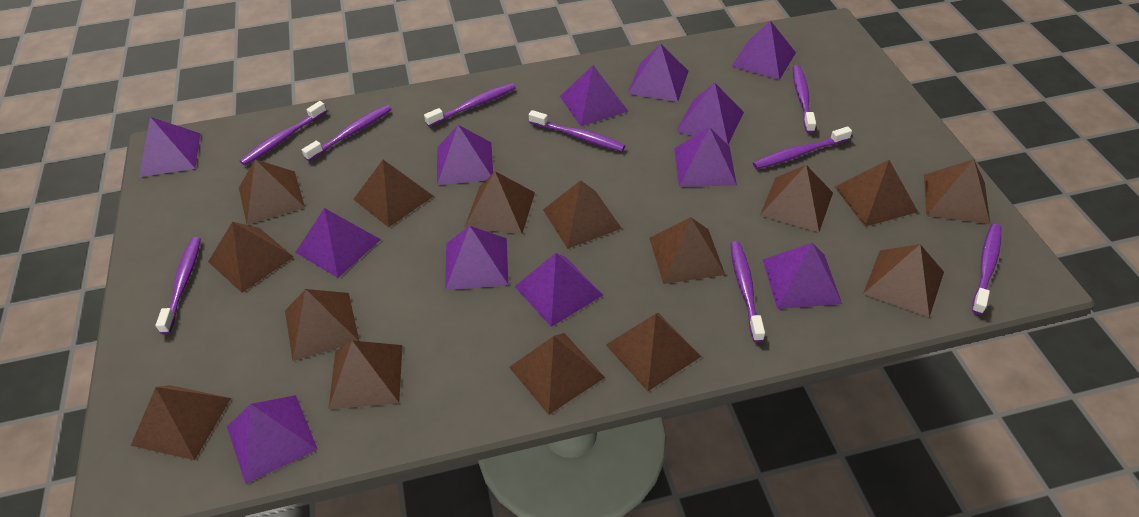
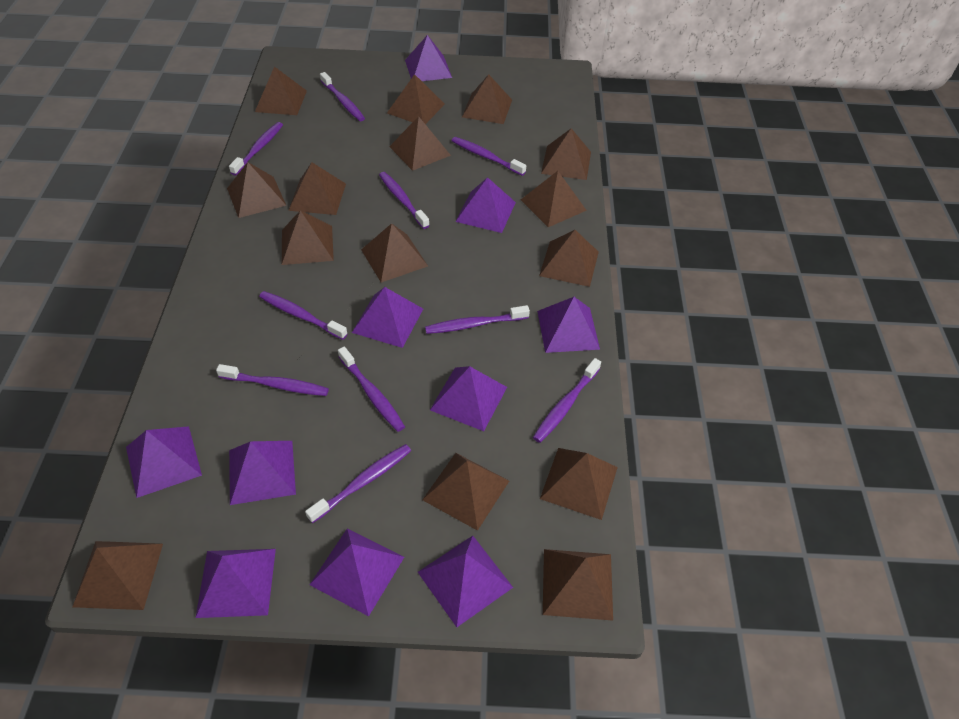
purple pyramid: [139,117,201,177] [227,395,318,484] [295,208,381,278] [437,125,493,185] [445,226,508,290] [514,253,603,327] [560,65,628,126] [628,43,689,102] [674,127,737,187] [676,83,744,145] [731,21,796,80] [763,243,842,309] = 12 -> [126,426,202,498] [196,549,276,618] [229,441,296,505] [310,528,404,616] [352,287,423,348] [405,35,452,81] [418,536,513,627] [430,366,507,431] [455,177,516,233] [537,297,600,353] = 10
purple toothbrush: [156,237,201,334] [240,101,327,166] [302,105,391,161] [424,83,516,127] [529,110,626,151] [731,241,765,342] [753,126,852,169] [793,65,816,133] [972,224,1001,315] = 9 -> [216,364,329,396] [229,122,283,176] [259,291,347,340] [305,444,411,523] [320,72,365,121] [338,346,405,432] [379,172,430,229] [425,305,530,334] [452,137,526,176] [533,358,601,443] = 10

